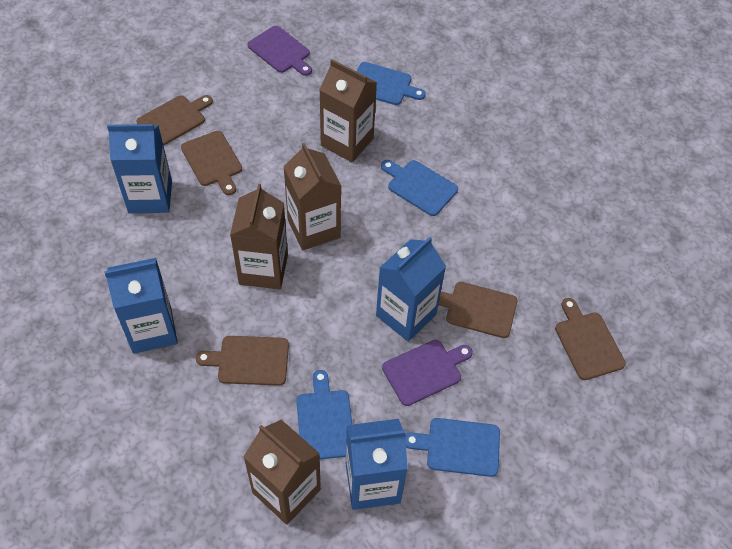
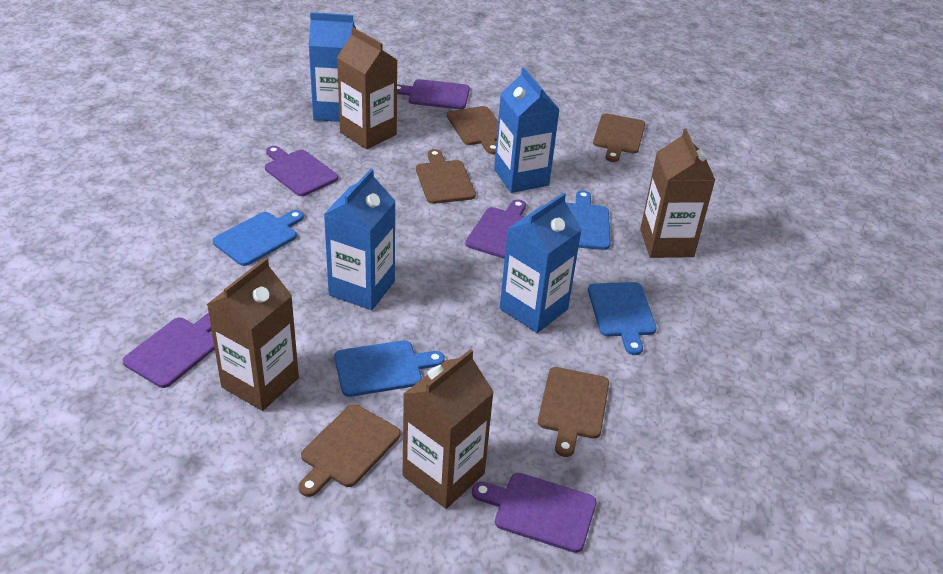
purple cutting board: [248,26,312,76] [382,340,473,406] = 2 -> [122,313,215,388] [265,146,338,196] [397,79,470,109] [465,199,526,259] [472,473,597,553] = 5

